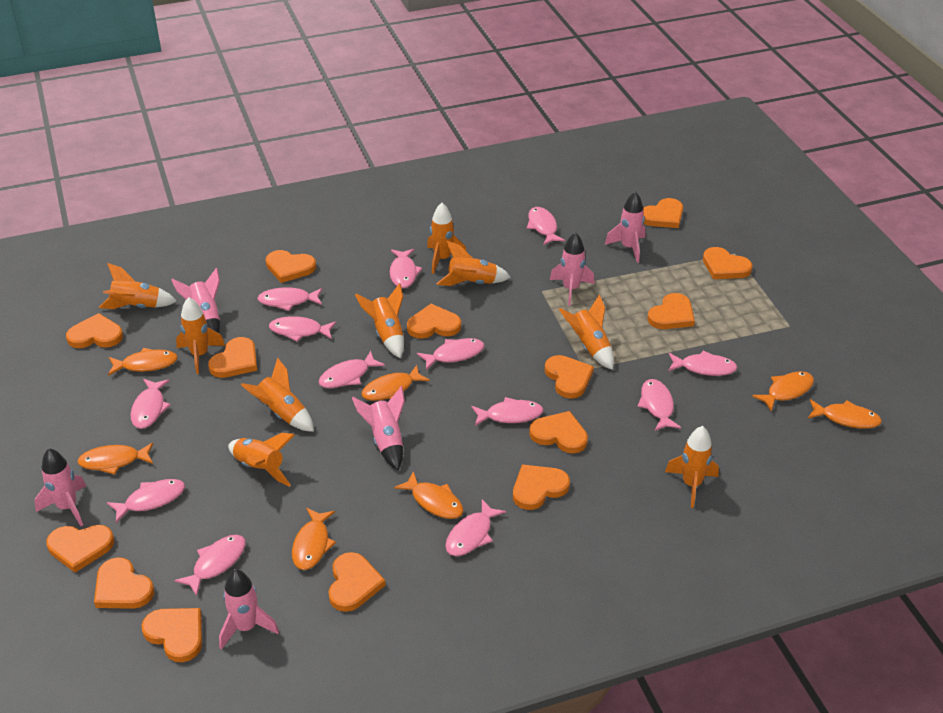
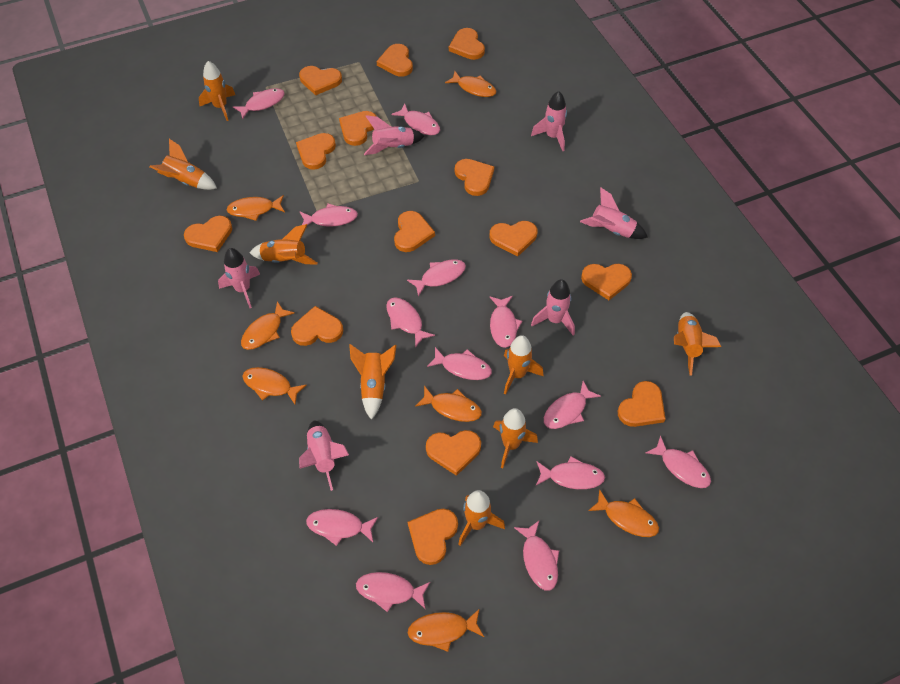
orange rocket: [99,263,177,309] [176,297,225,374] [228,433,294,487] [241,357,314,432] [355,283,404,358] [427,203,466,274] [436,241,511,286] [559,294,614,370] [665,426,719,508] = 9 -> [150,139,217,190] [199,61,235,121] [250,224,318,265] [349,344,396,420] [458,490,505,546] [493,408,538,468] [504,335,544,394] [674,312,721,376] = 8

